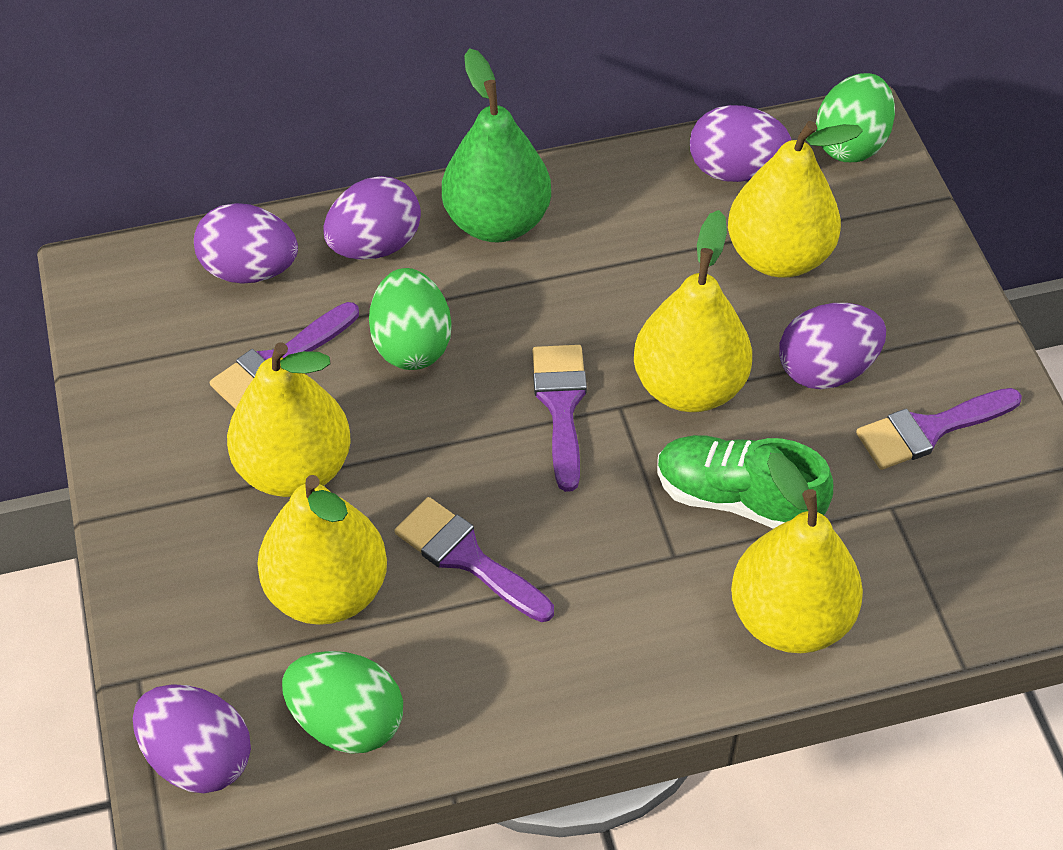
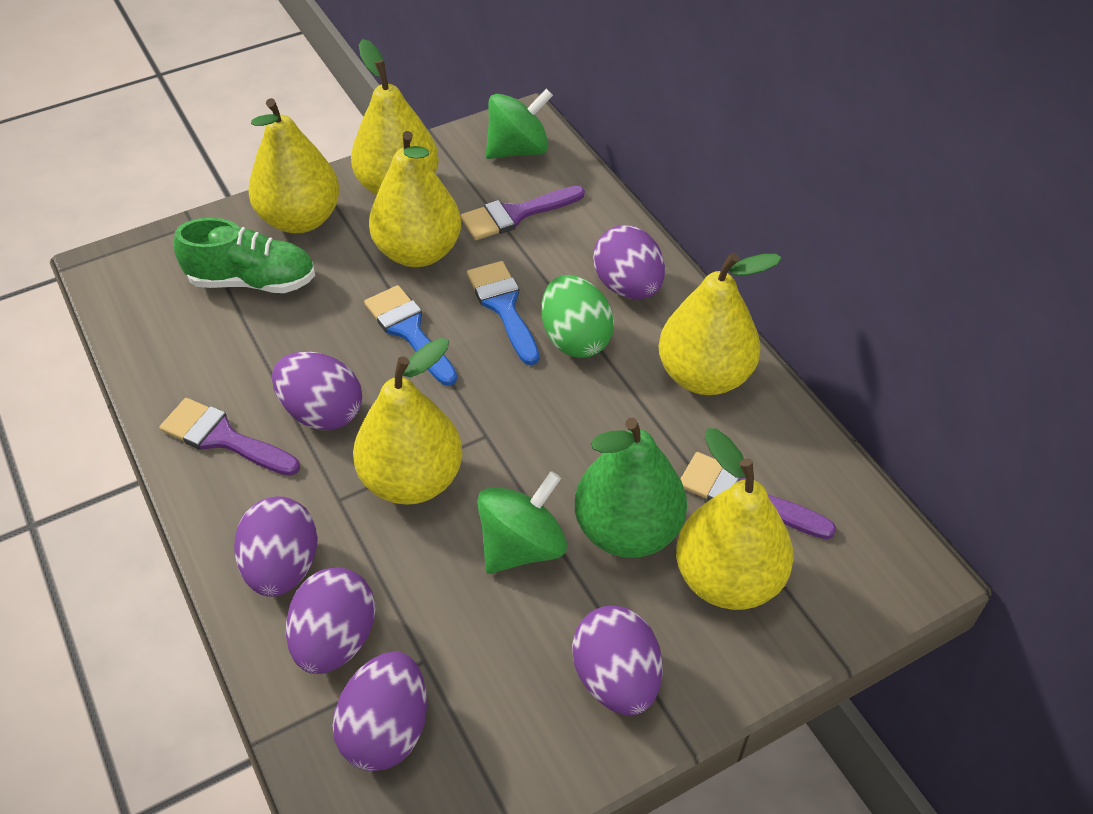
blue brush: none = 0 -> [364,285,457,386] [467,261,539,365] = 2
green egg: [282,651,403,754] [369,268,452,370] [816,73,895,162] = 3 -> [542,275,614,358] = 1
green spinning top: none = 0 -> [477,471,567,574] [486,89,553,159] = 2
purple brush: [210,302,359,409] [394,497,554,622] [533,345,587,492] [856,388,1022,470] = 4 -> [159,398,300,476] [460,186,585,240] [681,452,836,539] = 3
purple egg: [133,684,251,793] [194,203,298,284] [323,176,421,260] [690,105,791,182] [779,303,886,390] = 5 -> [234,496,318,597] [272,352,362,430] [286,567,376,674] [332,651,427,771] [572,605,663,715] [593,225,665,299] = 6
yellow pear: [227,343,351,497] [257,475,387,625] [634,210,752,412] [728,121,863,278] [731,453,863,653] = 5 -> [248,98,340,233] [351,39,439,196] [353,338,463,505] [369,131,461,267] [659,253,782,395] [676,428,794,610] = 6

